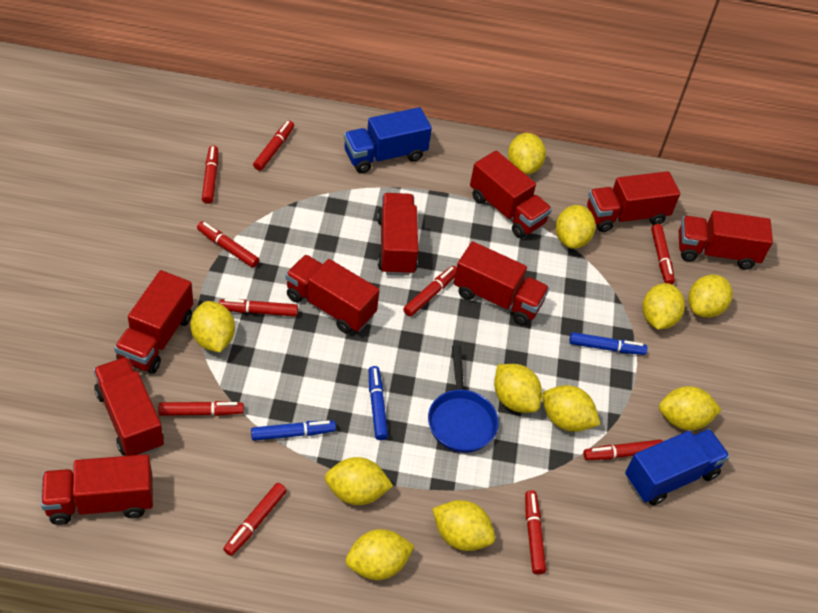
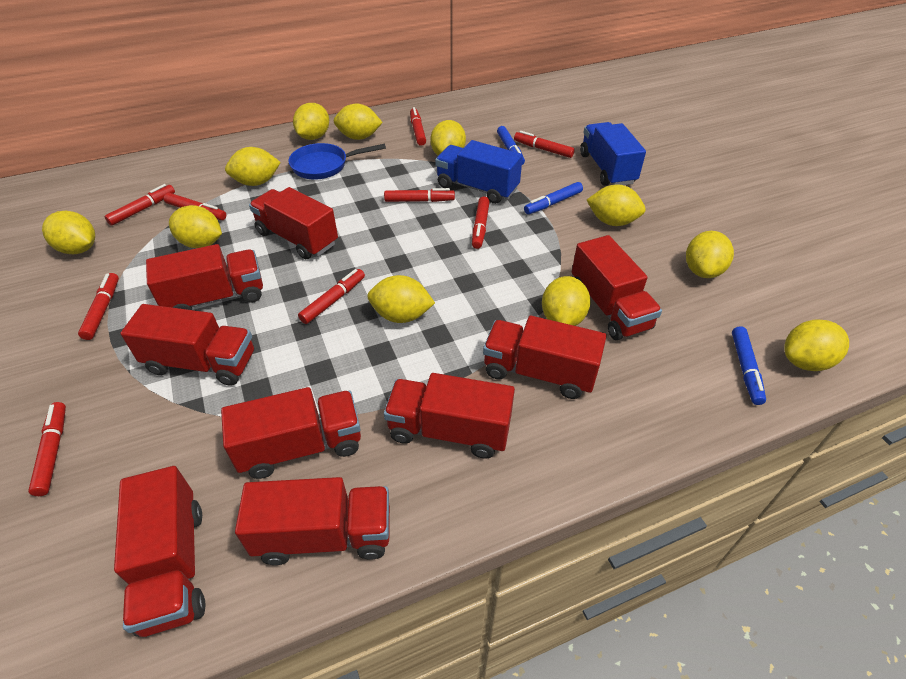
red marker: [158,401,244,416] [197,221,259,268] [202,145,218,204] [219,299,298,317] [223,483,287,556] [253,121,294,171] [403,266,456,317] [525,490,546,574] [583,440,663,460] [651,224,675,284] = 10 -> [28,402,66,496] [78,273,119,340] [104,184,175,226] [164,193,226,220] [298,269,365,324] [384,188,455,202] [410,107,426,146] [472,197,490,249] [514,131,575,158] = 9

